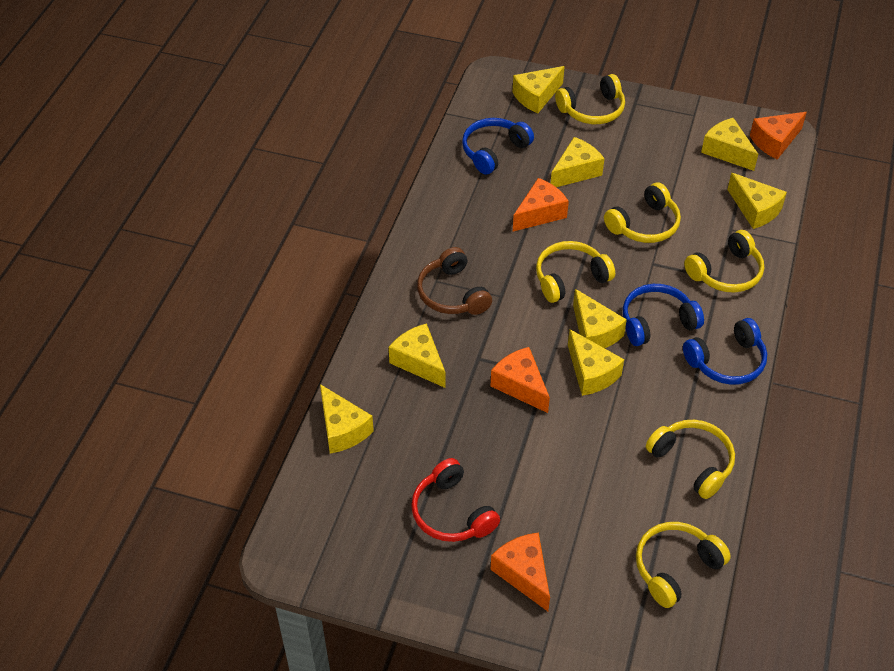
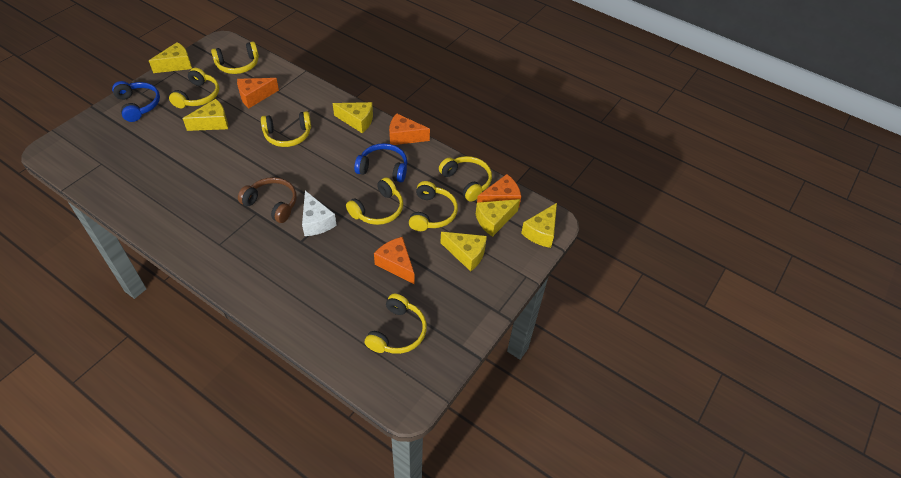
blue headphones: [462,118,534,175] [623,284,704,346] [683,318,767,385] = 3 -> [112,81,160,122] [354,143,407,182] = 2
red headphones: [411,458,500,542] = 1 -> none = 0
white cheese: none = 0 -> [302,191,337,236] = 1
yellow cheese: [320,384,374,454] [389,323,445,388] [513,66,565,113] [551,137,604,187] [568,329,624,396] [573,289,627,348] [701,118,758,171] [727,173,787,229] = 8 -> [149,42,192,73] [182,99,228,131] [333,102,373,133] [440,232,487,271] [476,199,520,237] [521,203,557,248] = 6
yellow headphones: [536,241,615,303] [555,74,625,124] [604,183,681,243] [636,522,731,608] [646,420,735,499] [684,230,764,293] = 6 -> [169,68,219,108] [211,42,259,74] [261,111,311,147] [346,177,403,225] [364,294,427,354] [409,181,458,231] [439,156,492,202] = 7

